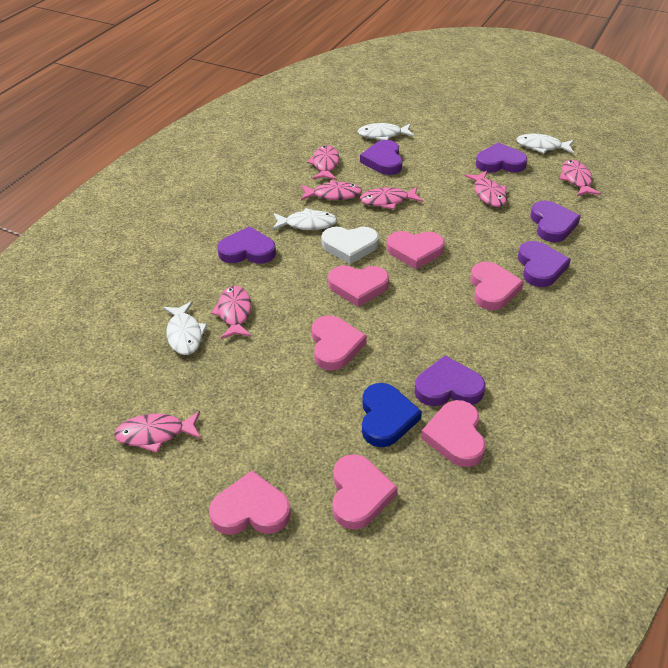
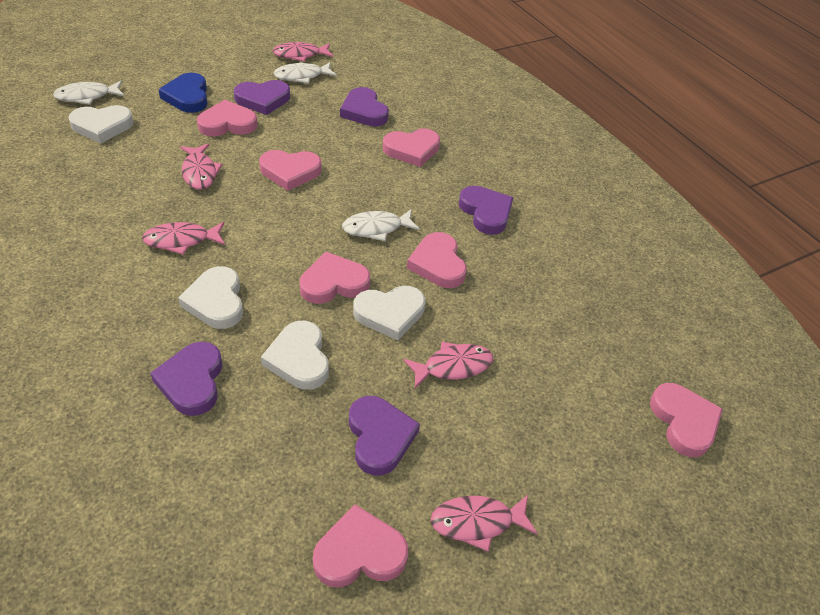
pink fish: [114,411,201,453] [211,286,252,339] [301,180,362,200] [307,145,340,180] [360,187,423,209] [465,171,507,207] [560,160,601,196] = 7 -> [142,222,225,255] [180,143,223,190] [272,42,333,62] [403,341,493,388] [431,495,538,552] = 5
purple heart: [217,226,276,264] [360,140,403,175] [414,356,485,406] [476,142,527,173] [518,241,571,287] [531,201,581,242] = 6 -> [150,342,223,416] [234,80,290,115] [340,87,389,126] [349,396,420,475] [459,186,514,235] = 5
white fish: [163,301,208,355] [272,208,337,230] [358,123,414,140] [516,134,574,154] = 4 -> [53,81,124,105] [274,62,337,84] [342,209,420,241] = 3
white heart: [321,227,379,264] = 1 -> [69,105,134,143] [178,266,243,329] [261,321,329,390] [353,286,425,341] = 4

